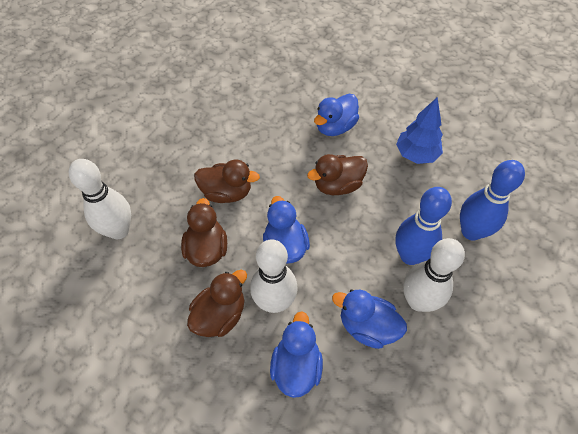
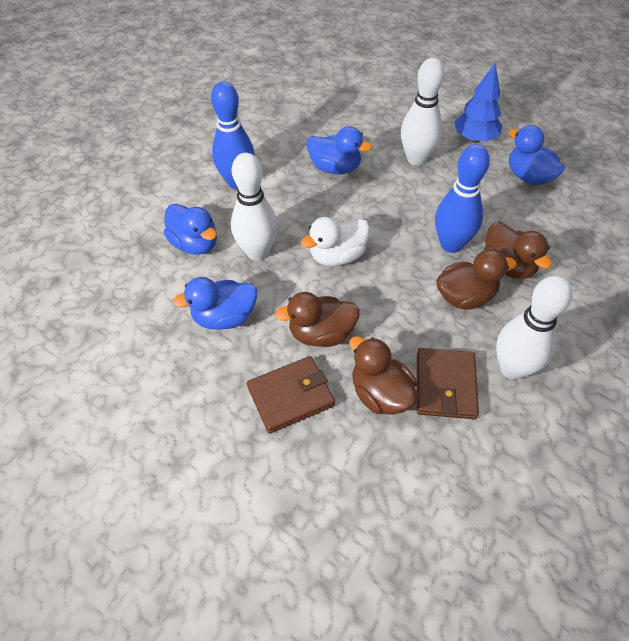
brown wallet: none = 0 -> [247,356,335,434] [417,348,479,419] = 2
white duck: none = 0 -> [301,217,370,266] = 1

